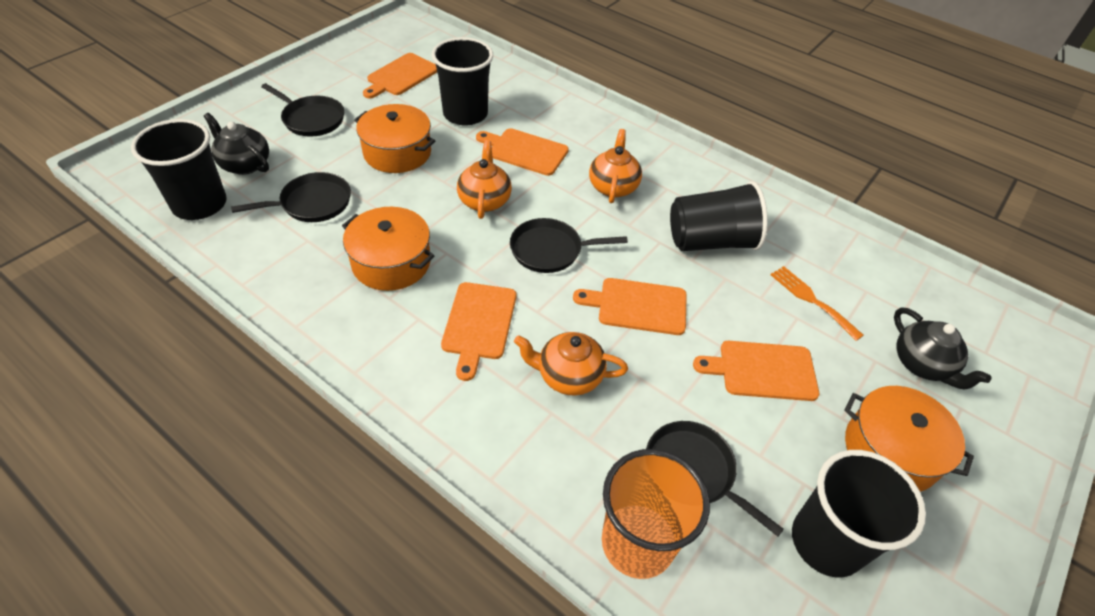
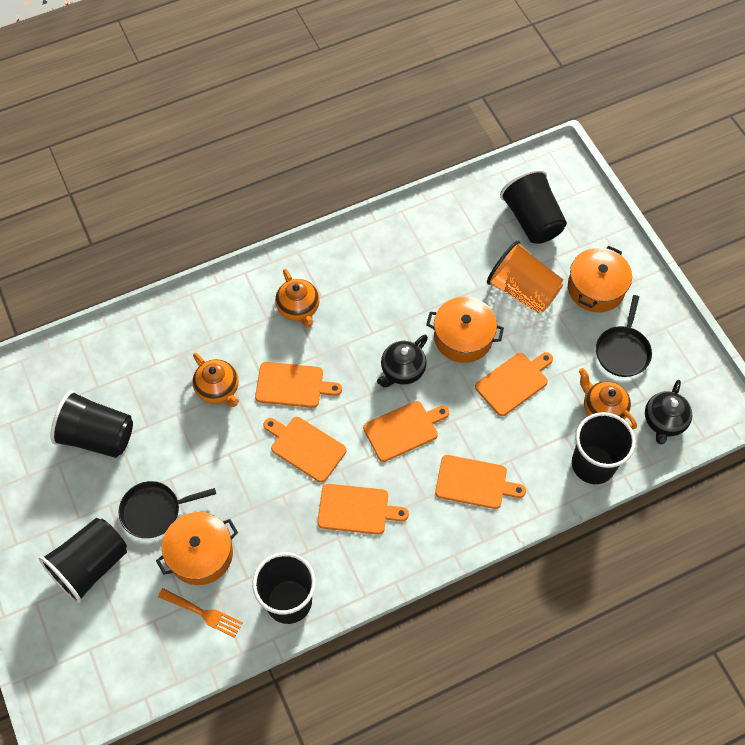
black cup: [131,119,227,220] [432,37,493,125] [670,181,768,251] [792,450,926,577] = 4 -> [39,518,127,603] [50,390,133,458] [252,552,316,624] [500,169,567,244] [572,412,636,484] = 5
black pan: [231,172,351,222] [261,83,344,136] [510,218,628,273] [646,421,784,537] = 4 -> [119,481,216,538] [596,295,652,377] = 2
orange cutting board: [363,53,437,98] [441,282,516,381] [476,128,569,176] [573,278,687,335] [693,341,819,401] = 5 -> [255,362,342,408] [263,417,347,483] [317,484,409,535] [363,401,449,462] [435,455,526,509] [475,352,553,416] = 6

